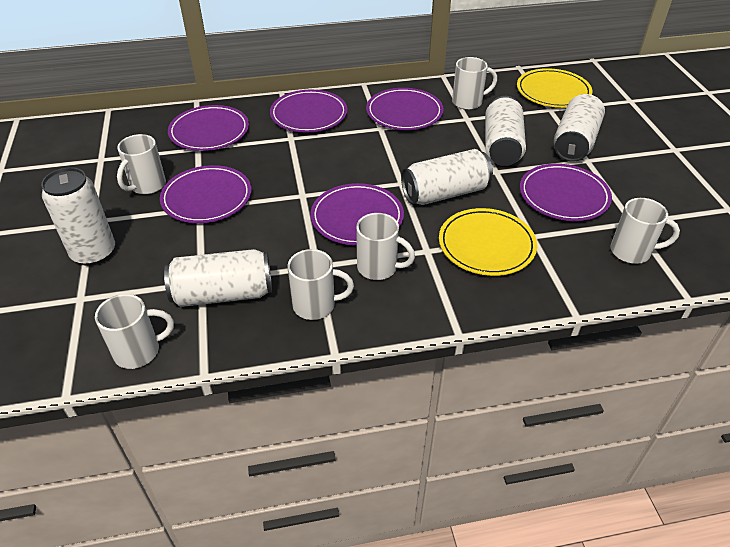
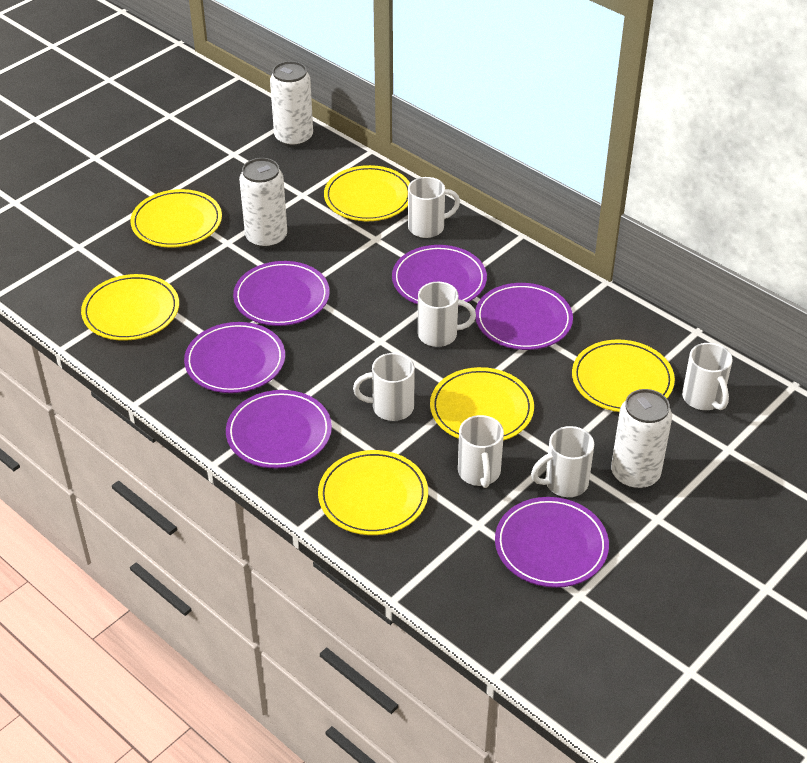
white can: [41,167,115,266] [164,249,272,307] [401,149,493,205] [485,96,526,166] [554,94,605,162] = 5 -> [239,158,287,249] [270,61,313,147] [611,389,672,489] = 3
yellow plate: [439,208,537,276] [517,68,592,108] = 2 -> [81,274,179,341] [130,189,222,248] [318,450,428,535] [324,165,410,221] [430,367,534,441] [572,340,675,412] = 6

